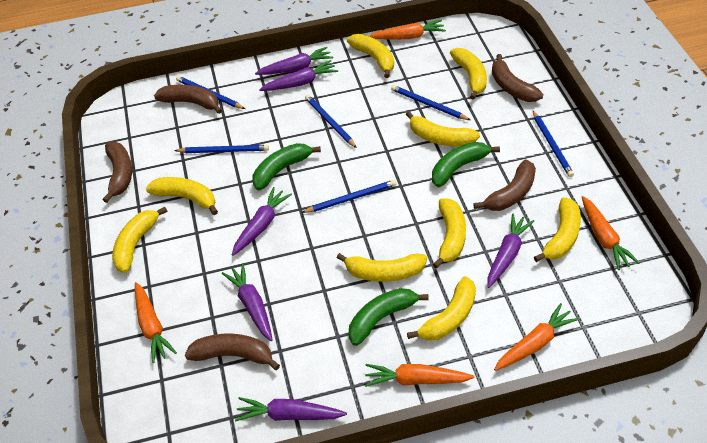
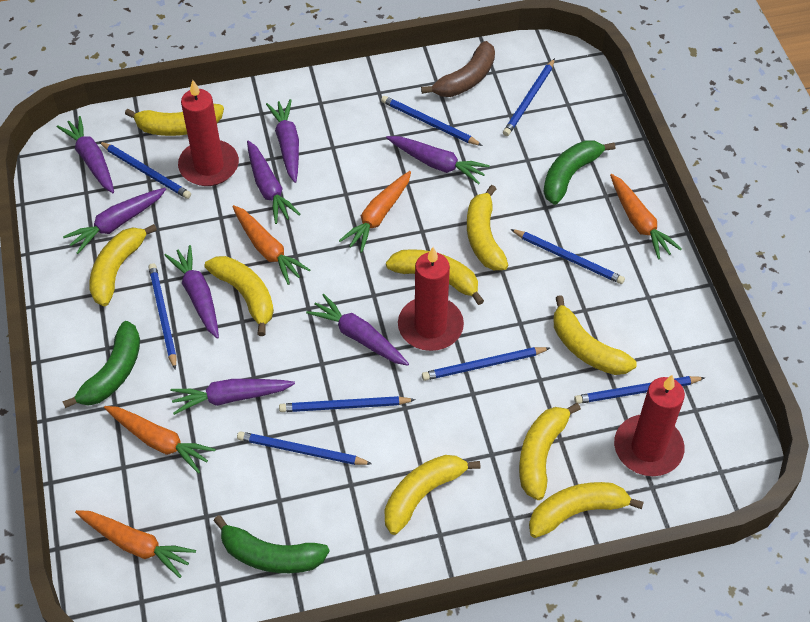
blue pencil: [174,145,269,153] [176,76,245,109] [301,180,396,213] [305,95,357,148] [391,85,470,120] [533,111,574,177] = 6 -> [100,142,191,199] [148,263,176,370] [237,431,372,465] [279,396,415,412] [381,96,483,146] [422,347,550,381] [503,58,555,136] [511,229,625,284] [574,376,705,404] = 9
brown banana: [103,142,132,203] [154,85,222,114] [185,334,280,370] [473,159,536,211] [492,54,543,102] = 5 -> [421,41,495,97] = 1
purple carrot: [222,263,273,341] [232,187,292,256] [235,397,347,422] [255,47,333,75] [259,60,338,91] [487,214,534,288] = 6 -> [57,116,114,193] [63,188,166,254] [164,245,219,339] [171,379,295,415] [247,141,301,224] [266,99,299,183] [306,294,409,366] [386,136,490,185] = 8
red candle: none = 0 -> [178,80,239,186] [398,247,464,351] [614,375,685,476] = 3

